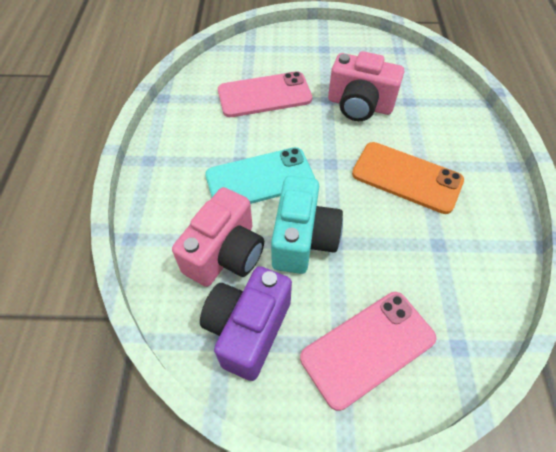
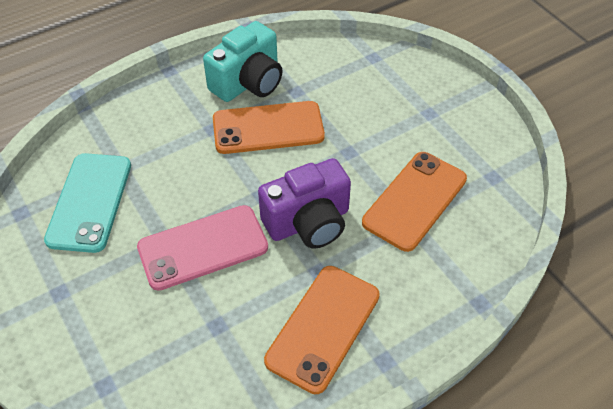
orange phone: [352,142,464,214] = 1 -> [213,101,325,154] [264,266,380,394] [362,152,467,252] = 3
pink camera: [172,187,264,287] [328,51,404,121] = 2 -> none = 0
pink phone: [218,71,312,117] [300,292,437,411] = 2 -> [137,205,268,291] = 1

